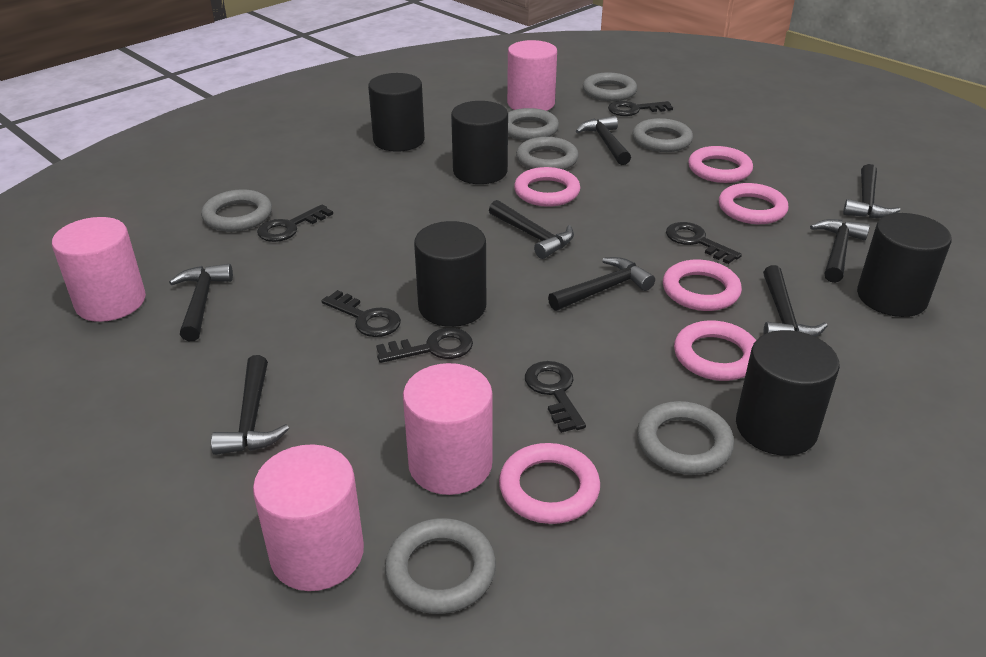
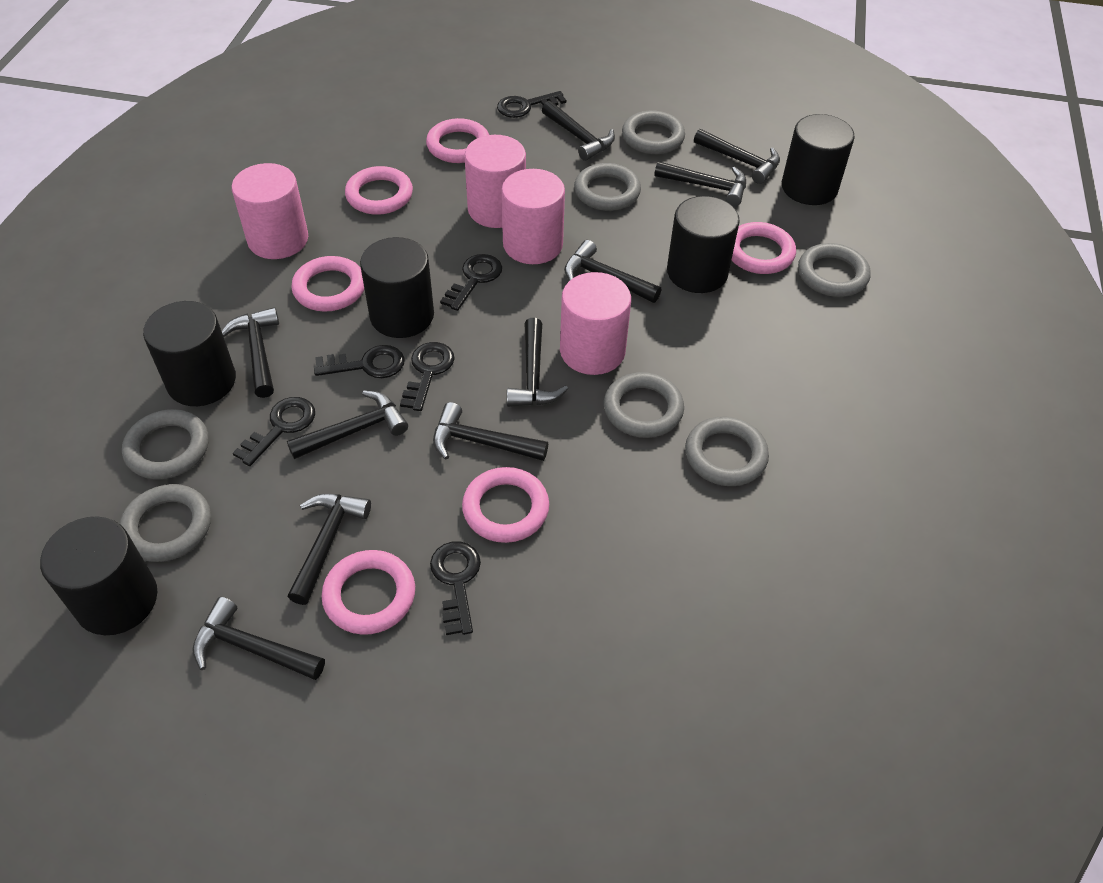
black hammer: [169,264,233,341] [211,355,289,455] [489,200,574,259] [548,257,655,311] [576,116,631,165] [763,265,827,337] [810,219,870,283] [843,164,901,218] = 8 -> [192,597,325,680] [222,307,279,398] [287,390,408,459] [287,494,371,605] [433,402,548,461] [507,318,568,407] [542,101,615,161] [564,240,661,303] [654,161,746,207] [694,129,780,184] = 10

